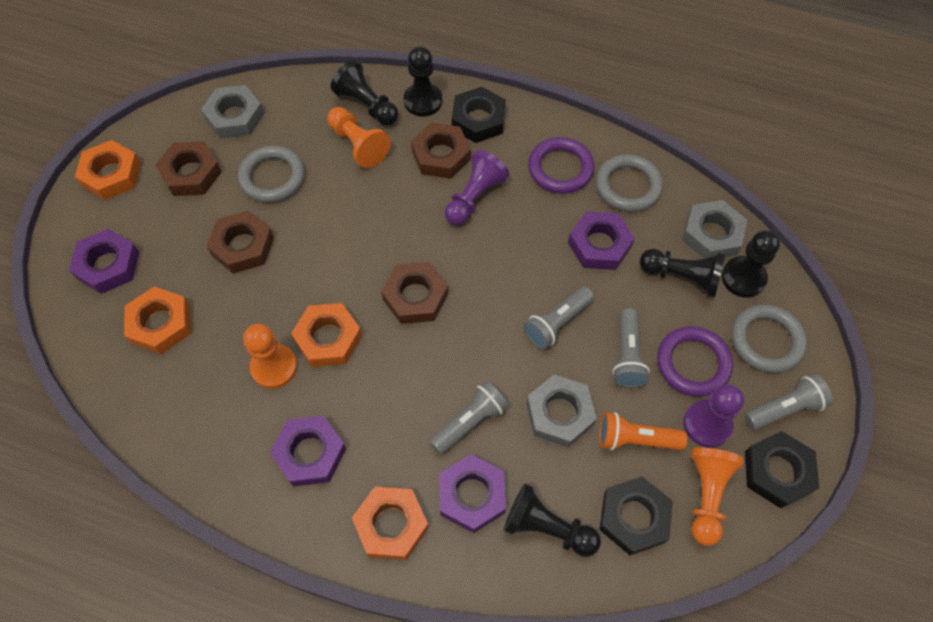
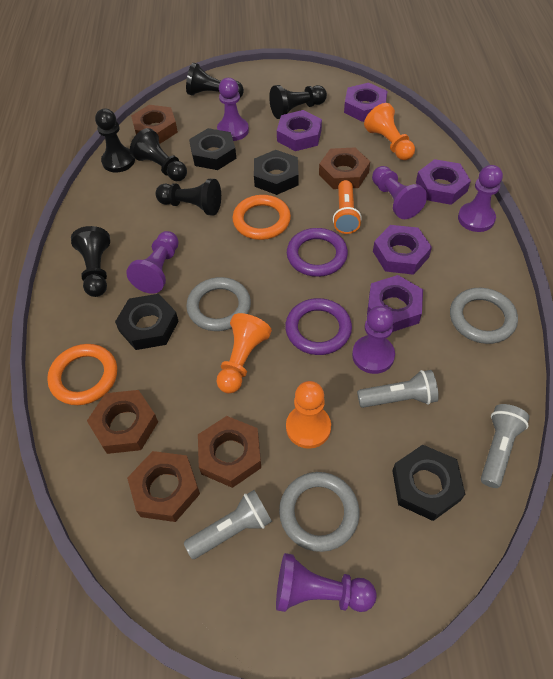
black nut: [452,87,506,143] [599,477,673,555] [745,431,819,508] = 3 -> [115,294,179,350] [189,128,236,170] [254,150,299,195] [392,445,465,521] = 4
black pawn: [331,60,398,125] [403,46,443,117] [504,483,601,557] [640,249,725,298] [722,230,780,298] = 5 -> [71,226,110,297] [95,109,135,172] [130,128,187,181] [155,179,221,216] [186,63,244,98] [269,85,327,119] = 6
brown nut: [155,141,222,196] [206,211,274,274] [381,262,448,324] [411,123,471,179] = 4 -> [87,390,158,454] [127,451,200,522] [131,105,178,144] [198,416,261,488] [319,147,370,189] = 5
grey flashlight: [430,381,509,454] [523,287,594,350] [612,308,650,388] [745,374,833,430] = 4 -> [184,490,272,559] [357,370,439,408] [481,404,529,488] = 3
grey nut: [201,85,264,139] [526,375,597,447] [682,200,747,258] = 3 -> none = 0
orange nut: [75,140,141,200] [124,287,190,354] [291,303,362,367] [352,486,429,560] = 4 -> none = 0
orange ring: none = 0 -> [47,344,117,405] [232,195,291,240] = 2
purple nut: [69,229,139,294] [270,415,346,487] [439,454,506,533] [568,211,635,270] = 4 -> [277,110,322,151] [344,83,388,122] [367,275,423,332] [373,225,432,275] [416,159,471,205] = 5
purple pawn: [445,150,509,225] [684,384,744,448] = 2 -> [126,231,179,294] [217,78,249,141] [276,553,376,612] [352,306,395,374] [372,166,427,219] [458,165,503,232] = 6

